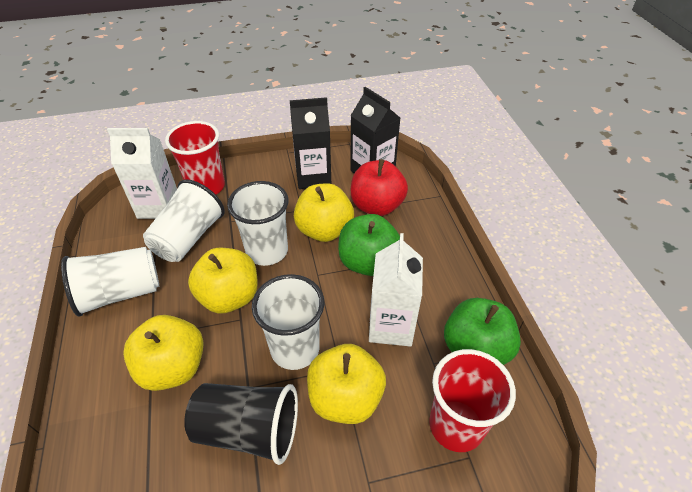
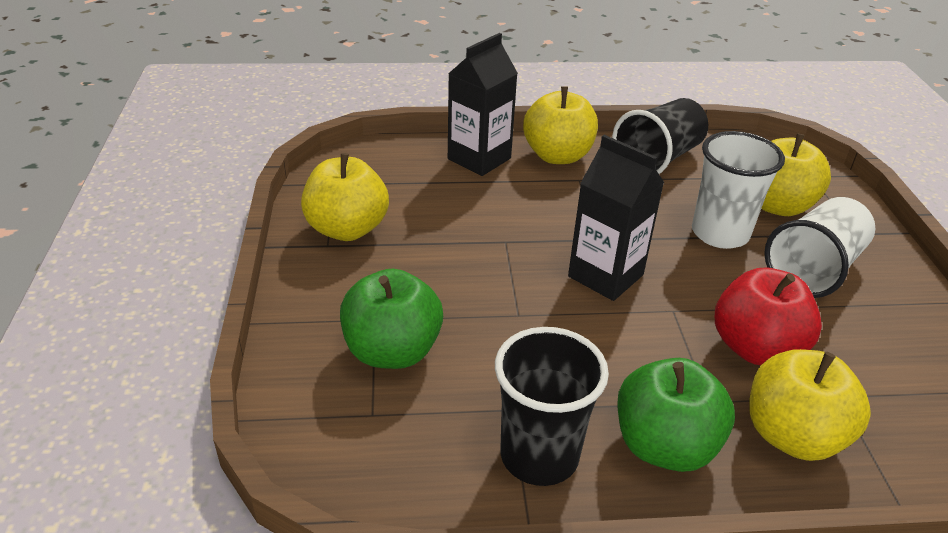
black cup: [184,383,298,465] = 1 -> [495,327,609,486] [612,98,708,174] = 2
red cup: [165,121,225,195] [429,349,516,452] = 2 -> none = 0
white carton: [107,128,177,219] [369,233,423,347] = 2 -> none = 0
white cup: [61,247,159,317] [143,179,225,262] [227,181,289,266] [252,274,324,370] = 4 -> [692,131,785,249] [764,197,875,298] = 2

